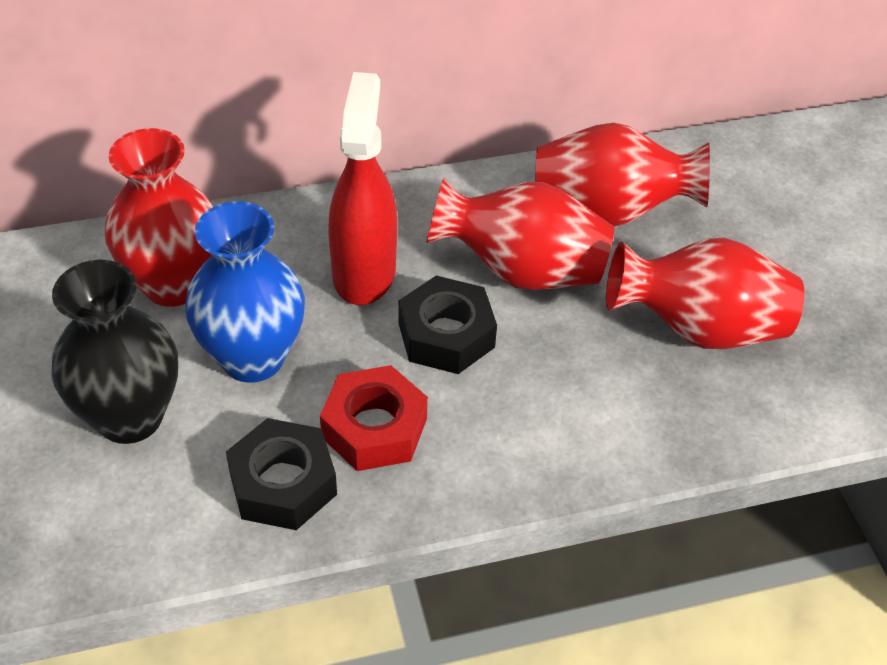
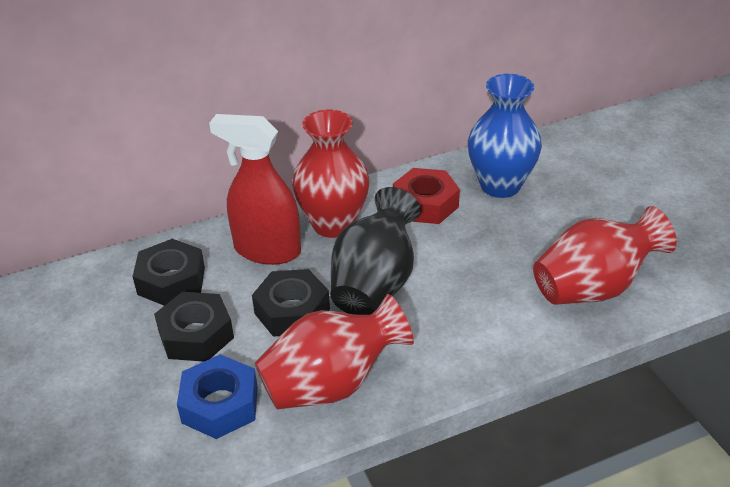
black nut: [226,418,337,530] [398,276,497,374] = 2 -> [132,239,205,306] [154,292,234,362] [252,269,330,337] = 3
blue nut: none = 0 -> [177,354,258,439] = 1
red vase: [105,128,213,307] [426,178,614,290] [535,123,710,227] [606,238,804,349] = 4 -> [255,294,414,409] [292,109,369,238] [533,206,677,305] = 3

